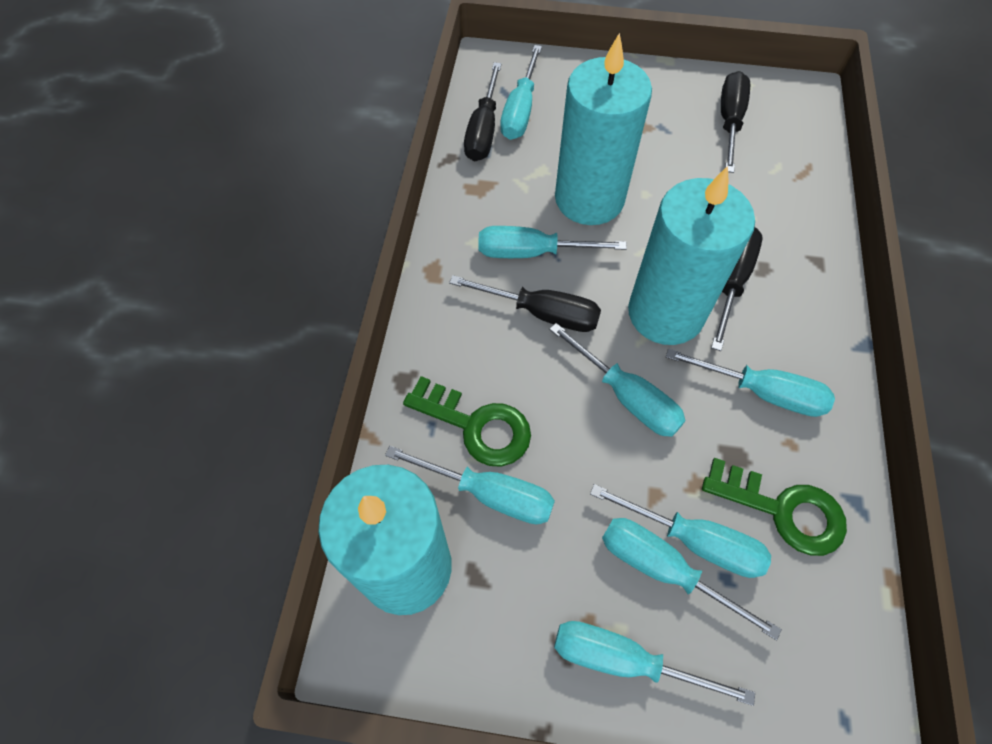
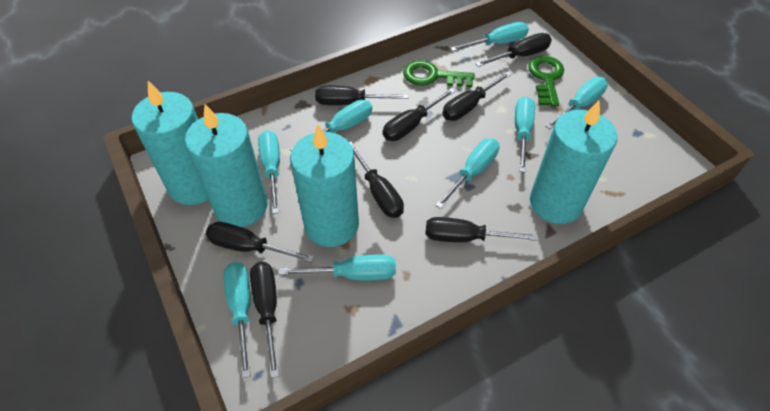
black screwdriver: [449,275,601,332] [464,62,502,161] [711,227,762,351] [721,71,750,173] = 4 -> [206,222,314,263] [250,262,279,378] [315,85,409,105] [349,141,404,218] [383,88,455,141] [425,217,538,242] [442,71,512,121] [475,33,552,67] = 8
turquoise candle: [318,465,452,615] [555,33,652,225] [628,166,755,345] = 3 -> [131,81,208,205] [185,104,268,227] [290,124,359,247] [530,100,617,224] = 4

